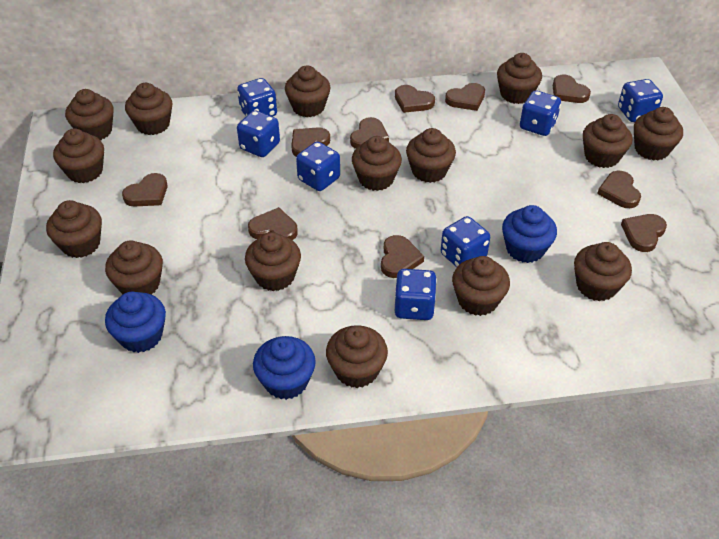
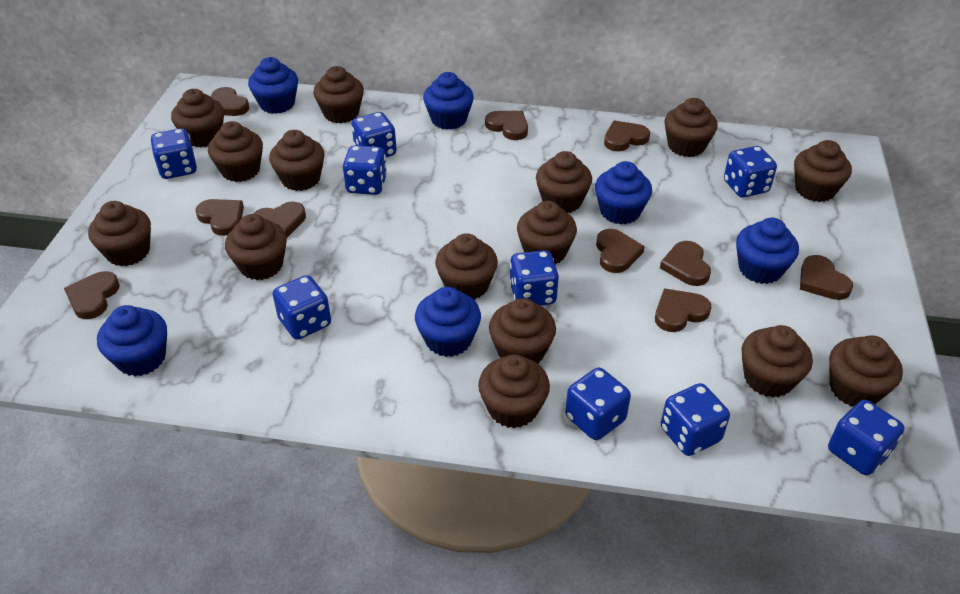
blue cupcake: [105,292,166,353] [253,336,316,400] [502,205,557,263] = 3 -> [97,305,167,376] [248,57,298,114] [415,287,481,357] [423,72,474,130] [595,161,652,225] [736,218,799,284] = 6
blue dice: [237,78,277,117] [237,110,280,157] [296,142,340,191] [395,269,437,320] [441,216,490,267] [520,90,561,136] [618,79,663,122] = 7 -> [150,128,197,179] [273,275,331,340] [343,145,387,195] [352,112,397,157] [509,250,559,306] [565,368,631,440] [661,383,730,456] [724,146,777,198] [828,400,905,476] = 9

